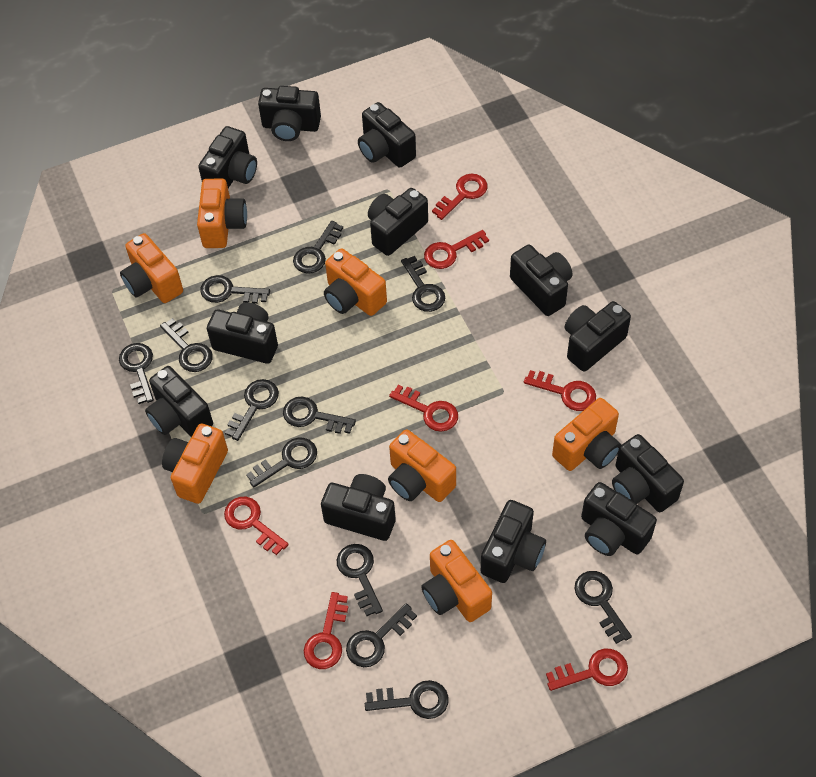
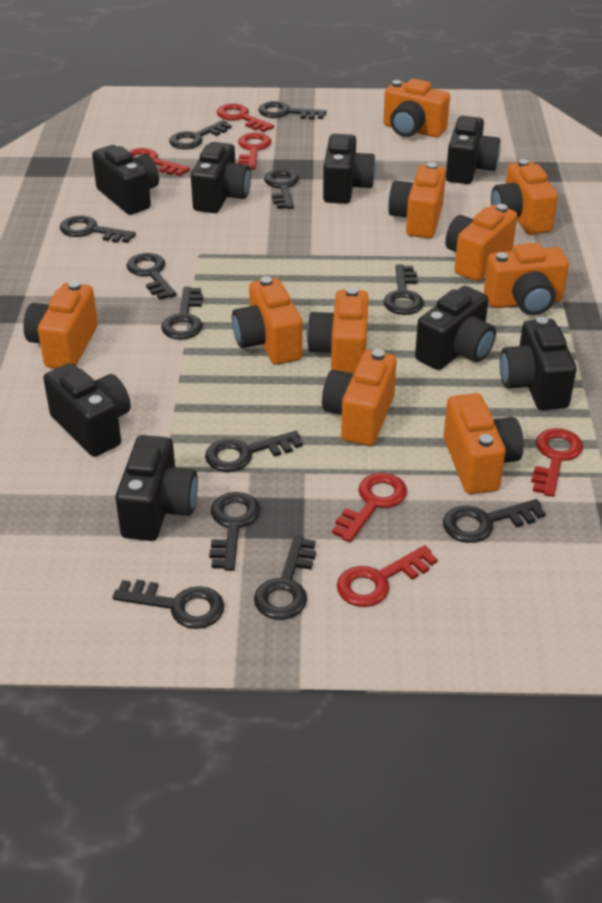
black camera: [145,366,213,437] [198,126,257,188] [207,302,278,364] [258,86,321,141] [321,474,396,541] [358,102,416,168] [368,188,428,256] [481,500,546,583] [510,245,572,316] [565,301,631,372] [581,482,657,556] [612,434,684,512] = 12 -> [43,363,131,457] [92,145,159,215] [115,435,198,541] [191,142,251,213] [323,134,376,204] [415,286,496,370] [446,116,500,184] [500,317,576,410] = 8
orange camera: [120,233,183,303] [162,424,228,504] [197,179,247,248] [324,248,387,316] [388,429,456,502] [421,540,492,622] [552,398,621,471] = 7 -> [23,281,98,368] [232,276,302,365] [307,287,369,374] [322,349,397,446] [383,79,450,137] [388,162,446,238] [444,393,524,494] [445,204,517,281] [484,243,569,315] [491,159,558,235] = 10
red key: [224,497,289,555] [304,592,348,669] [389,385,458,432] [424,230,489,269] [432,174,488,220] [524,370,596,411] [546,649,628,691] = 7 -> [129,148,190,176] [217,103,274,132] [238,132,271,170] [332,473,407,543] [337,545,437,607] [531,428,583,497] = 6

